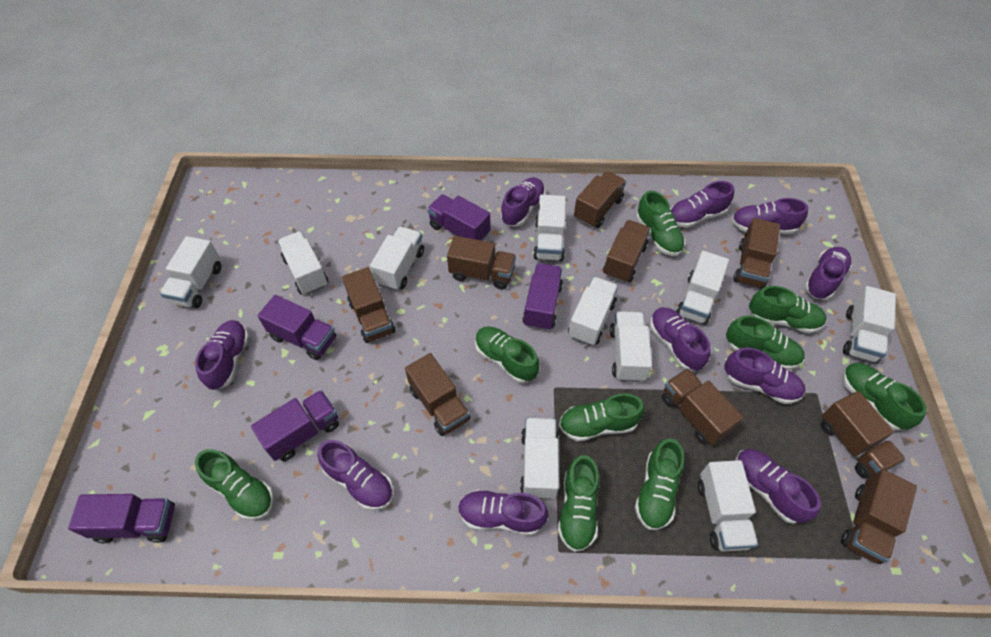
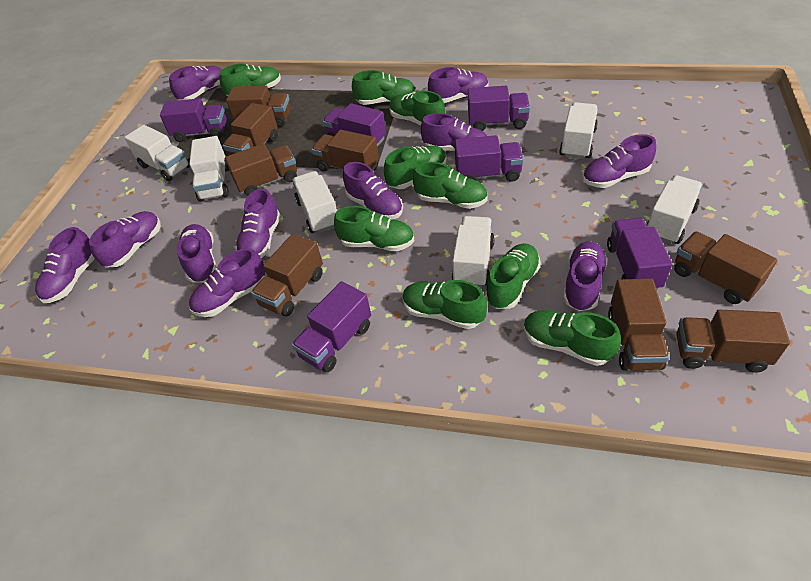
brown truck: [342,267,395,343] [405,353,470,436] [447,236,516,289] [574,171,626,228] [603,220,650,283] [662,368,743,446] [733,218,780,289] [821,391,906,479] [841,469,917,564] = 9 -> [223,103,278,156] [225,144,297,196] [226,86,291,127] [251,234,323,317] [312,130,379,172] [608,278,670,370] [674,232,778,304] [676,310,790,373] = 8
purple shoe: [195,320,249,390] [317,440,393,510] [458,490,548,536] [500,177,545,226] [650,307,711,370] [670,181,734,228] [724,347,805,404] [731,198,808,234] [735,449,821,524] [804,247,852,300] = 10 -> [35,227,95,303] [89,211,161,268] [169,66,222,100] [177,224,217,283] [189,248,265,317] [235,188,281,258] [343,162,403,220] [421,113,487,151] [428,67,488,103] [563,241,608,311] [582,134,656,188] = 11
purple truck: [68,494,175,543] [251,390,339,461] [258,295,336,360] [427,194,490,241] [522,263,563,331] = 5 -> [160,98,227,142] [292,281,371,372] [323,103,386,147] [454,135,524,182] [468,86,530,131] [607,218,672,290] = 6
white truck: [160,236,221,308] [278,231,329,295] [370,227,424,291] [520,418,559,499] [533,195,566,261] [568,277,618,346] [610,311,652,382] [676,251,729,325] [697,460,758,552] [843,286,896,363] = 10 -> [124,125,190,181] [189,136,229,202] [292,171,337,233] [452,216,495,288] [559,102,598,159] [646,175,703,244] = 6

